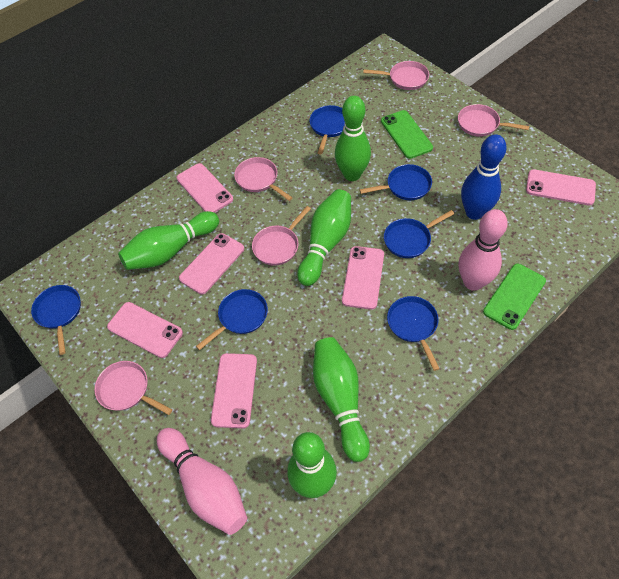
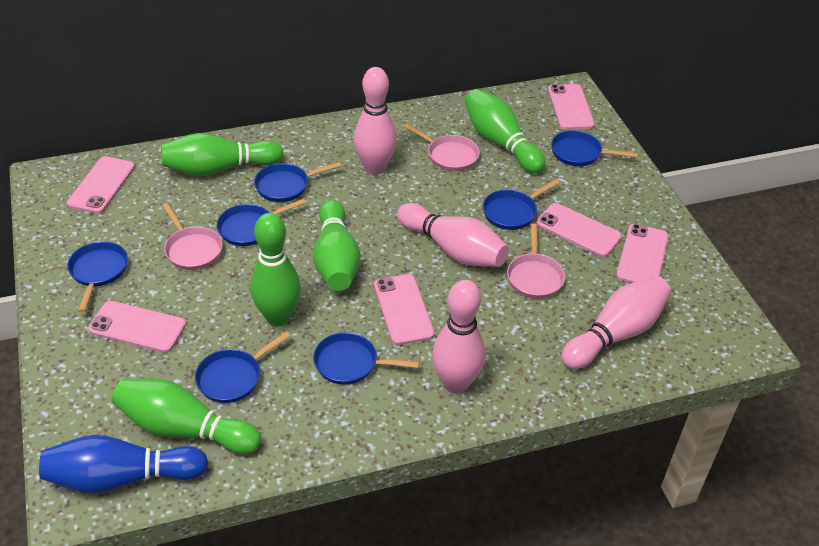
blue pan: [31,285,81,355] [196,289,268,350] [309,105,345,154] [359,164,432,200] [384,210,454,258] [387,296,440,371] = 6 -> [67,241,128,312] [195,331,290,403] [217,198,306,246] [254,162,342,202] [313,332,420,385] [483,179,560,230] [551,131,638,166] = 7
green phone: [381,110,433,159] [483,264,546,330] = 2 -> none = 0
pink bowling pin: [157,428,247,535] [459,209,508,291] = 2 -> [354,67,397,175] [397,203,509,267] [432,280,485,394] [561,276,671,369] = 4
pink pan: [95,361,173,415] [234,157,293,201] [252,206,311,266] [363,61,429,90] [458,104,529,137] = 5 -> [162,203,223,270] [404,123,480,171] [507,223,565,299] = 3

